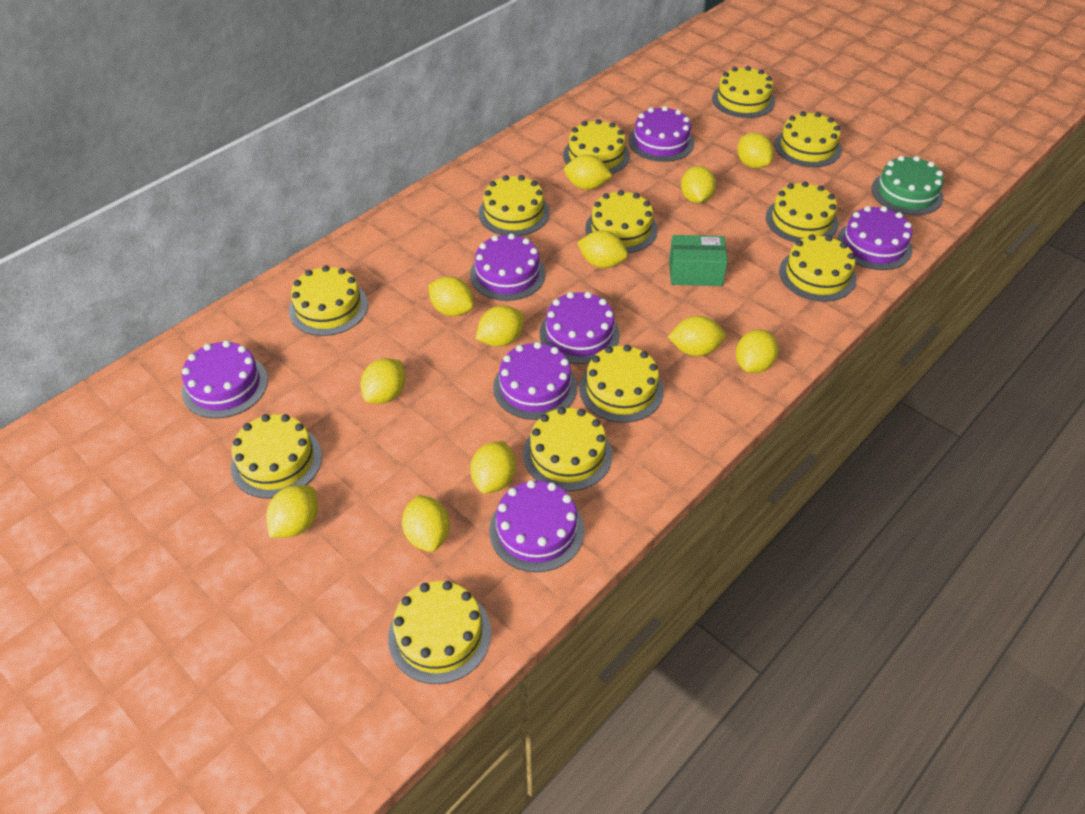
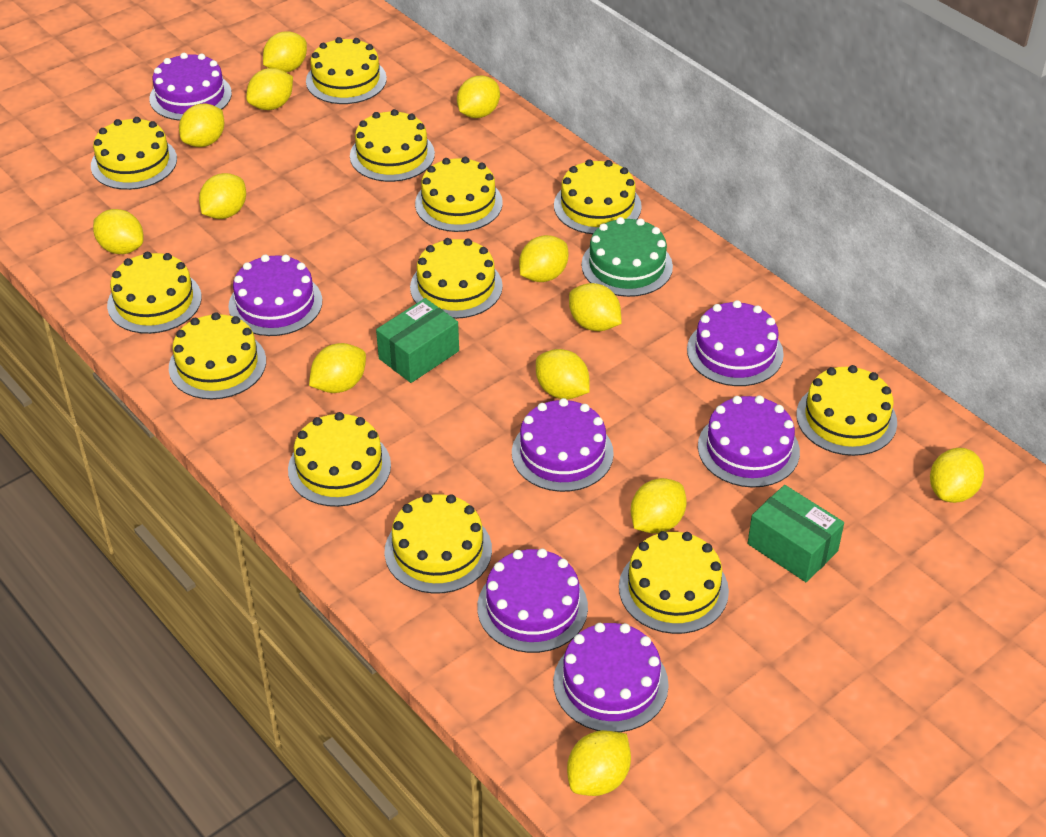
green box: [669,235,728,286] = 1 -> [376,298,459,383] [748,485,844,582] = 2
yellow lemon: [266,485,318,538] [360,358,405,404] [402,495,450,552] [428,276,474,316] [470,441,516,494] [476,306,524,347] [564,155,612,190] [577,230,628,268] [668,316,726,356] [681,166,716,204] [736,329,778,373] [737,132,774,168] = 12 -> [93,209,144,254] [179,103,224,147] [199,173,246,219] [246,68,293,110] [263,31,307,72] [309,343,366,393] [457,76,500,118] [519,235,568,282] [536,349,590,399] [567,730,631,796] [569,283,621,331] [631,478,687,534] [930,448,984,503] = 13

